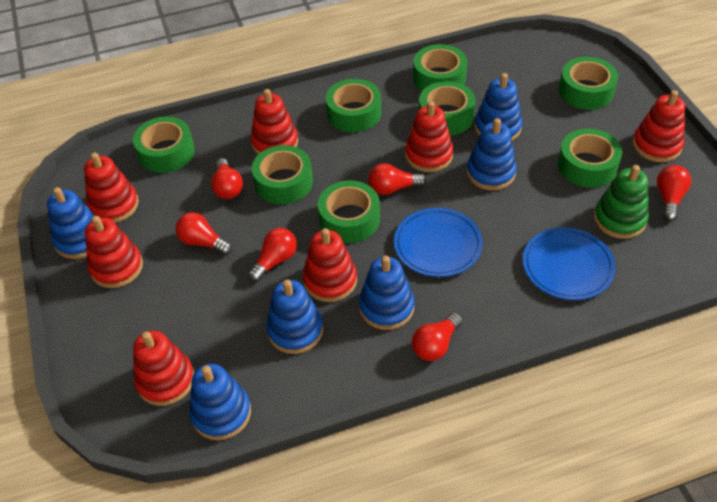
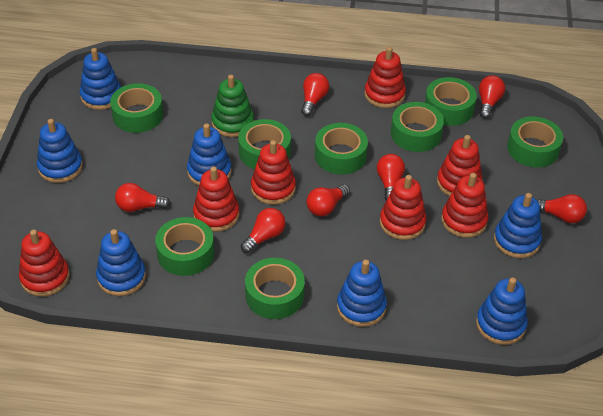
blue plate: [394,208,483,277] [523,227,616,300] = 2 -> none = 0
blue stacking toy: [47,187,95,259] [189,364,251,440] [266,280,323,354] [359,255,414,330] [467,118,517,190] [474,73,522,141] = 6 -> [37,119,83,183] [80,48,121,110] [96,229,146,296] [187,124,232,186] [337,260,387,327] [476,277,528,345] [494,193,542,258] = 7
red light bulb: [175,212,232,255] [211,158,243,199] [248,228,297,282] [368,163,427,195] [412,312,462,361] [657,165,691,221] = 6 -> [115,183,171,212] [241,208,286,253] [301,73,329,116] [306,185,350,216] [377,154,405,201] [479,75,505,118] [536,194,587,223] = 7

